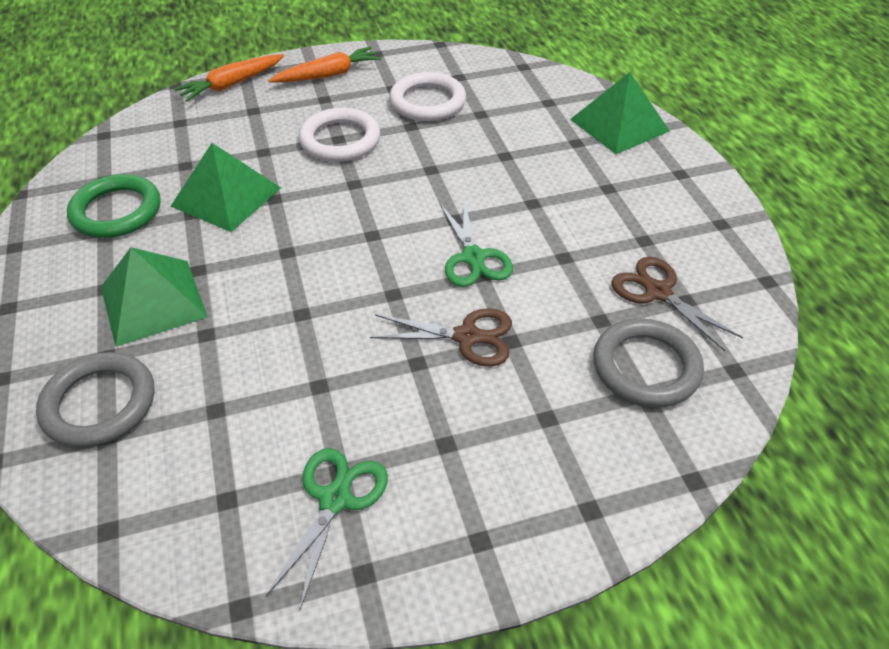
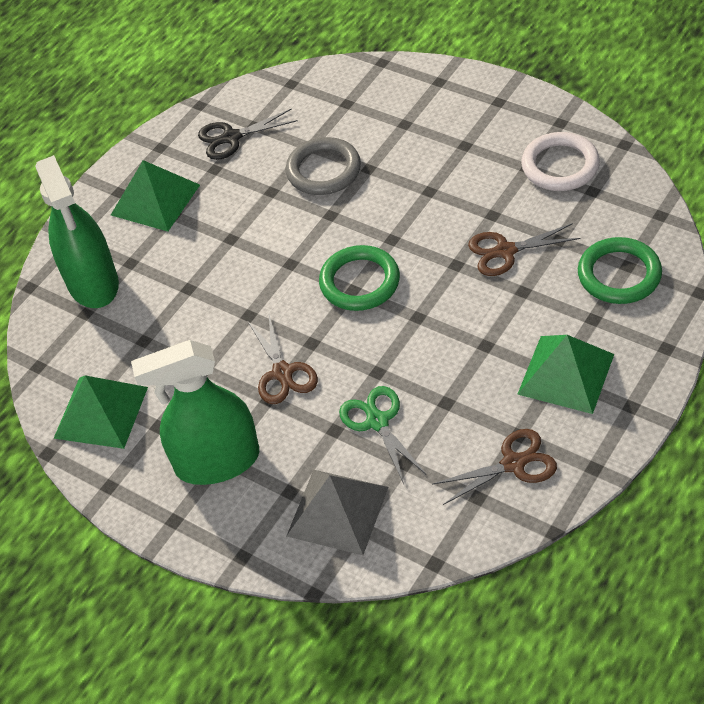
black scissors: none = 0 -> [198,109,298,160] = 1
brown scissors: [370,308,512,367] [611,257,743,351] = 2 -> [248,315,318,404] [432,429,557,505] [468,223,580,276] = 3
green ring: [67,174,161,238] = 1 -> [319,245,400,311] [578,237,662,304] = 2
green scissors: [265,448,388,609] [440,201,513,287] = 2 -> [339,386,427,484] = 1
green spray bottle: none = 0 -> [35,155,119,308] [131,340,259,485] = 2
grey pyramid: none = 0 -> [287,470,388,555] = 1
grey ring: [36,352,155,448] [593,318,704,408] = 2 -> [285,137,361,195] = 1
orange carrot: [174,54,284,102] [268,46,381,83] = 2 -> none = 0
white ring: [299,108,380,162] [389,72,466,121] = 2 -> [521,132,600,191] = 1

